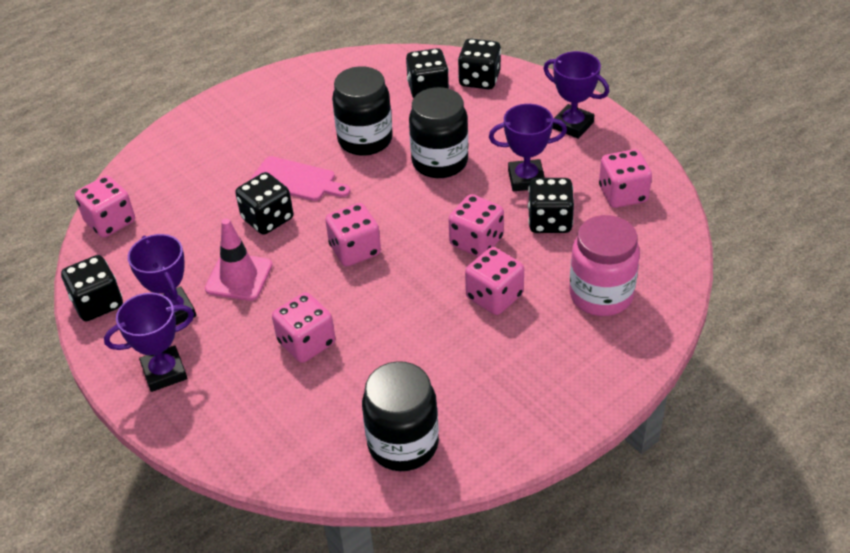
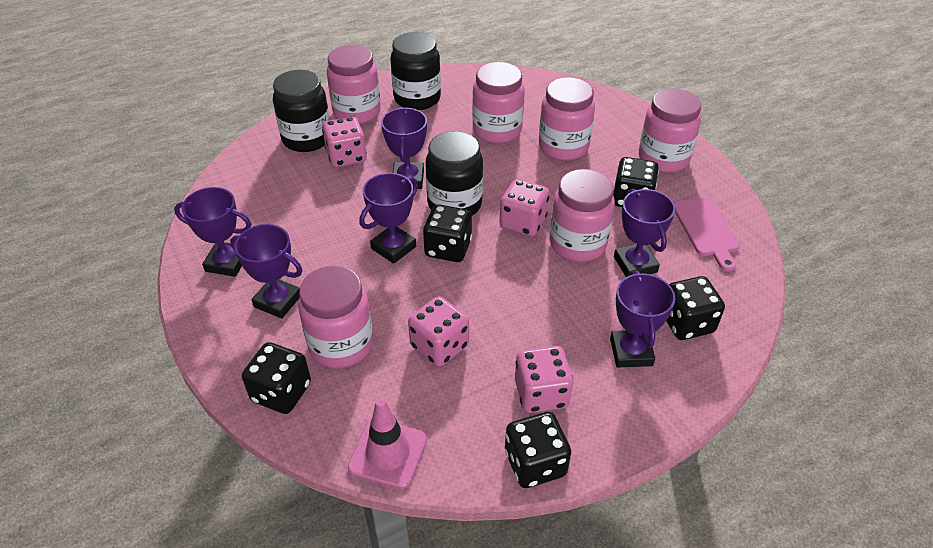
pink dice: [75,176,135,238] [272,292,335,363] [325,203,381,266] [448,194,504,257] [465,247,524,315] [599,149,652,208] = 6 -> [322,116,367,168] [408,296,469,367] [500,179,550,237] [515,346,573,413] = 4
pink jar: [569,215,640,316] = 1 -> [298,266,373,368] [327,45,381,124] [472,62,525,144] [539,77,595,161] [550,169,615,262] [639,88,701,173] = 6
purple trophy: [104,293,194,392] [128,234,196,325] [489,104,567,191] [544,51,609,139] = 4 -> [174,187,252,277] [230,224,302,318] [359,173,418,264] [381,107,427,189] [610,271,675,368] [614,189,675,277] = 6

